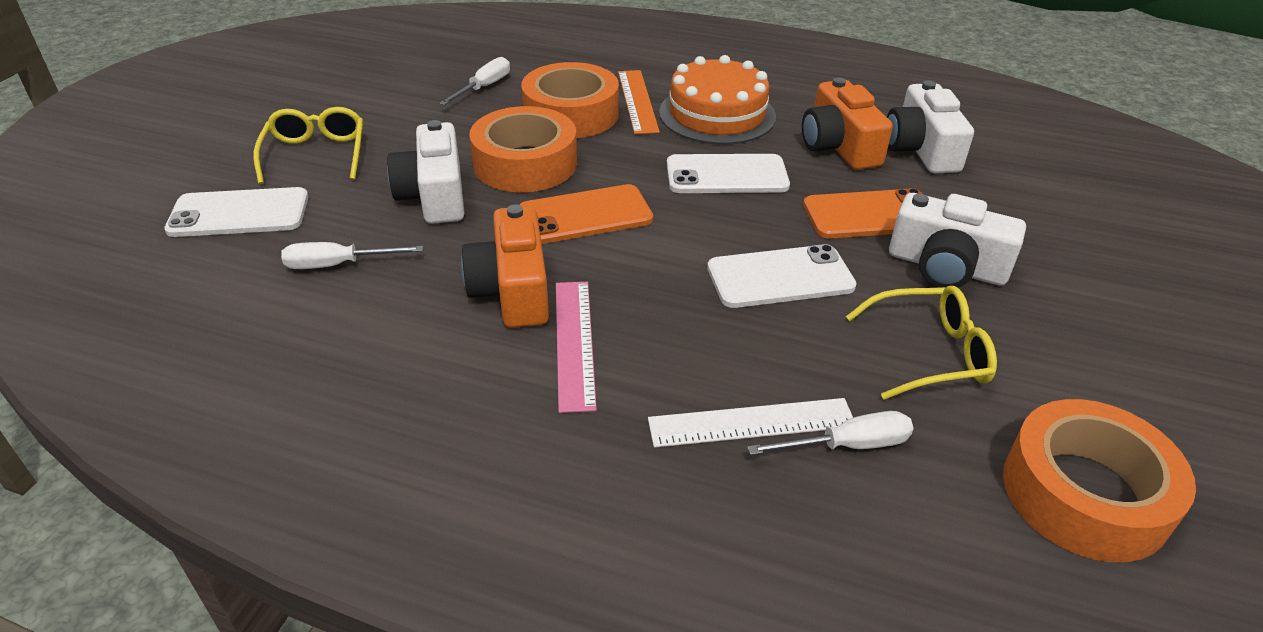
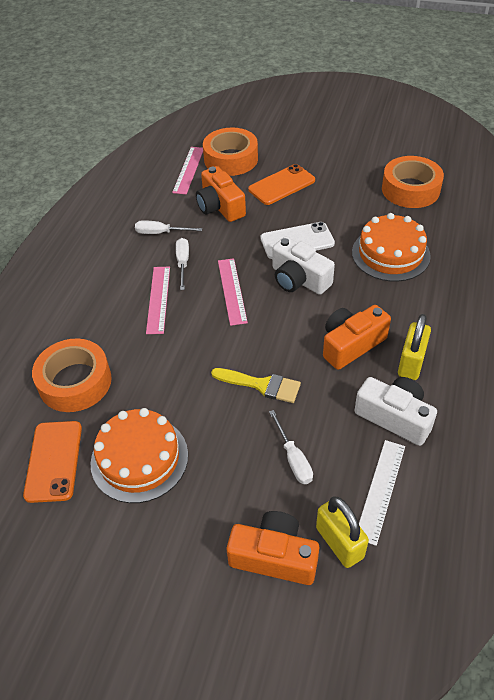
orange cake: [659,55,776,144] = 1 -> [91,408,188,503] [352,213,431,282] = 2
orange camera: [461,204,549,328] [802,77,893,170] = 2 -> [196,166,246,222] [227,511,319,585] [323,305,391,370] = 3
orange ruler: [618,70,660,134] = 1 -> none = 0
pink ruler: [556,282,597,413] = 1 -> [146,267,170,334] [172,147,203,195] [218,258,248,326] = 3
white camera: [387,120,464,224] [887,80,974,173] [889,193,1026,288] = 3 -> [272,236,335,295] [354,377,437,446] = 2
white phone: [164,187,308,237] [667,154,790,193] [707,244,857,308] = 3 -> [260,222,335,259] = 1
yellow brush: none = 0 -> [211,368,301,403] = 1
yellow glasses: [253,107,363,184] [846,286,997,400] = 2 -> none = 0
yellow padlock: none = 0 -> [316,496,369,568] [398,314,431,380] = 2

